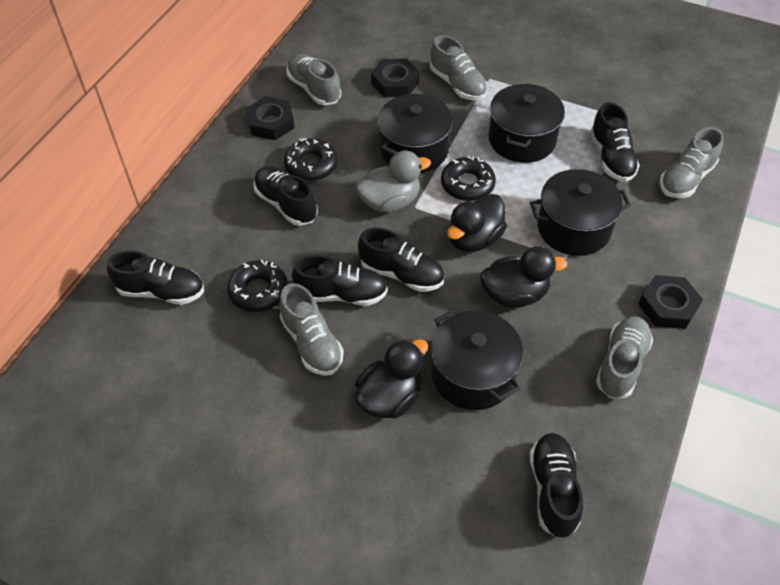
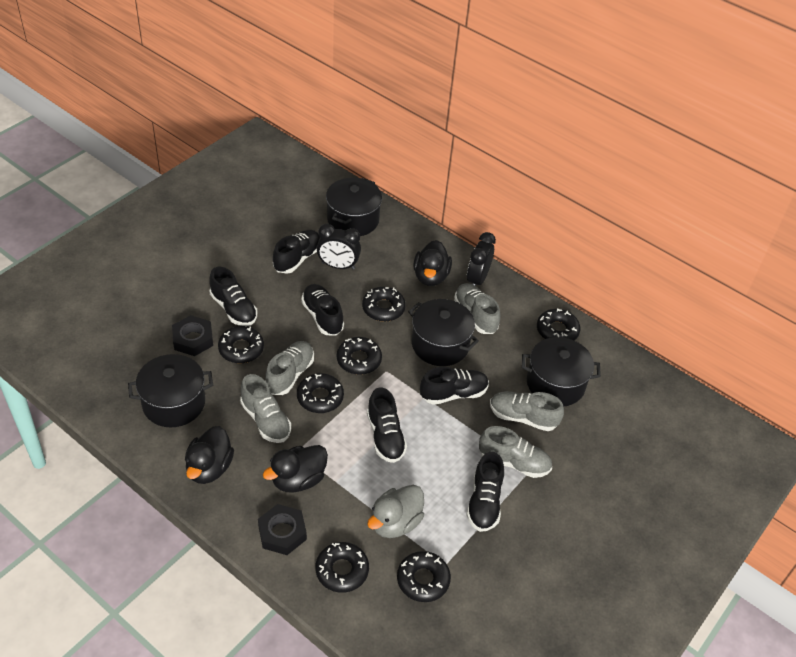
black clock: none = 0 -> [317,224,361,270] [467,232,496,286] = 2
black donut: [227,260,288,312] [284,138,338,181] [441,156,496,201] = 3 -> [218,326,264,363] [297,373,344,413] [315,542,369,593] [337,337,382,375] [362,287,406,322] [397,551,451,602] [537,308,580,340] = 7
black nut: [246,96,295,140] [371,59,419,98] [639,275,703,329] = 3 -> [172,315,213,356] [258,504,307,555] = 2

